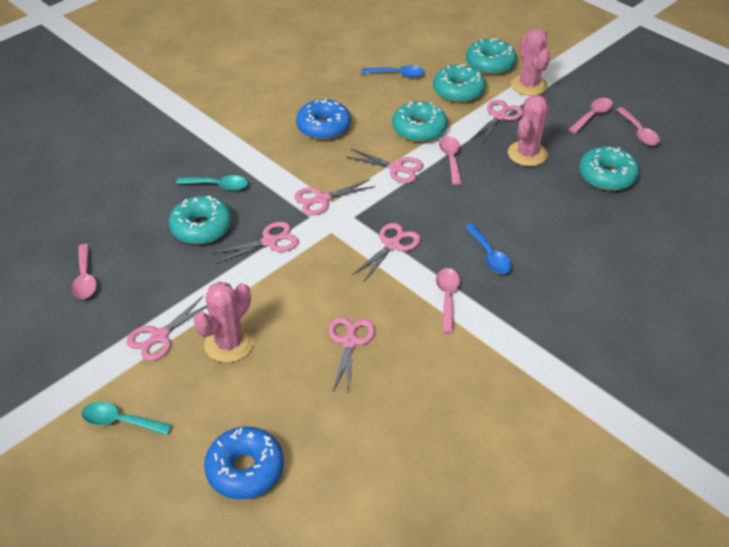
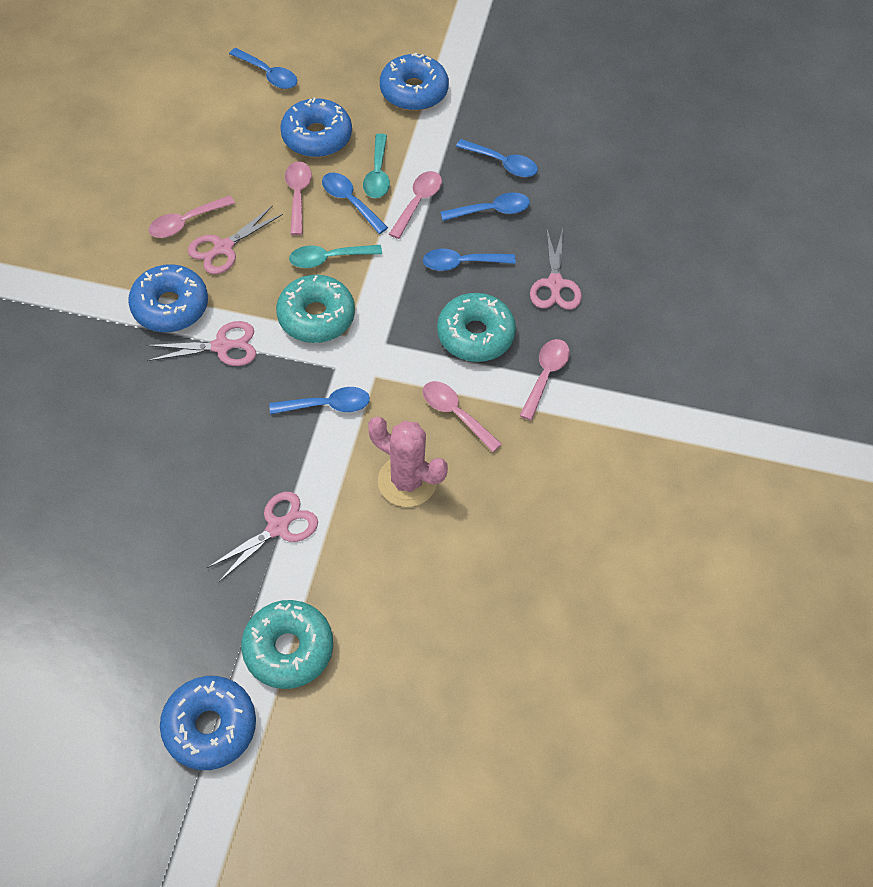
blue donut: [204,427,284,499] [296,98,351,140] = 2 -> [128,264,208,332] [160,676,256,770] [280,98,352,157] [380,53,449,111] = 4
blue spoon: [361,66,424,78] [465,224,512,274] = 2 -> [229,48,297,89] [269,387,370,414] [322,173,388,234] [423,248,516,271] [440,192,530,221] [456,139,538,177] = 6
pink cactus: [193,282,254,363] [508,95,549,166] [511,28,550,96] = 3 -> [368,417,448,507] = 1
pink scissors: [126,296,207,361] [211,222,299,264] [294,179,376,215] [329,317,375,395] [345,149,423,183] [352,223,421,281] [471,100,523,143] = 7 -> [146,321,256,366] [188,205,283,274] [207,492,318,583] [530,229,582,310] = 4
turquoise donut: [169,196,232,244] [392,101,448,142] [433,64,486,103] [466,38,517,75] [579,146,639,191] = 5 -> [241,600,333,689] [276,275,355,343] [437,293,516,362] = 3

